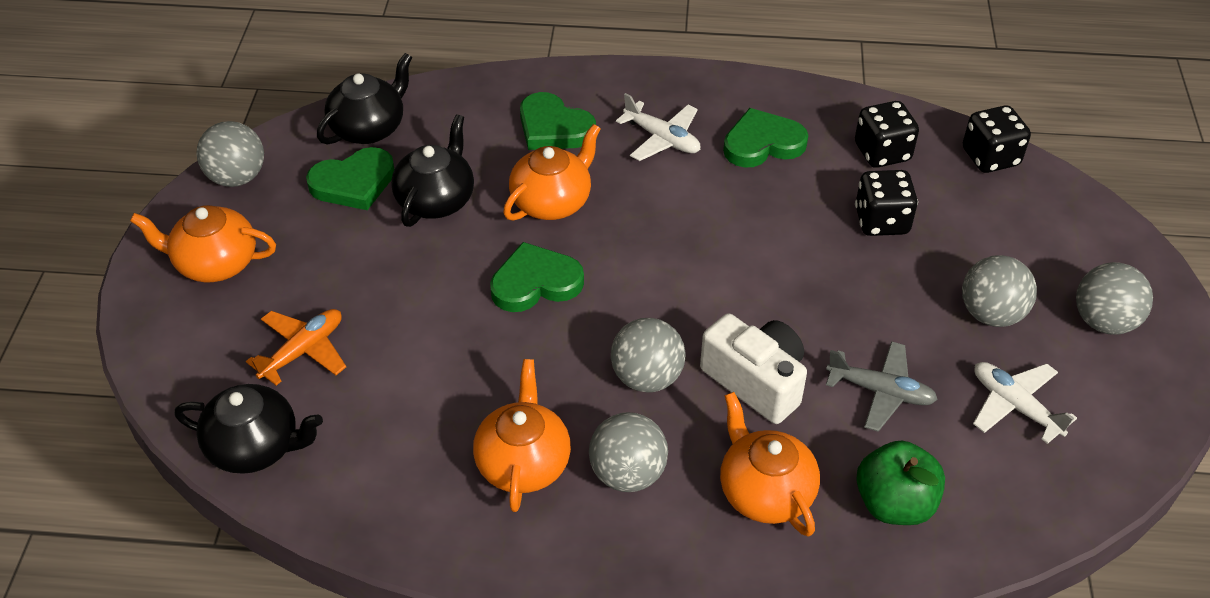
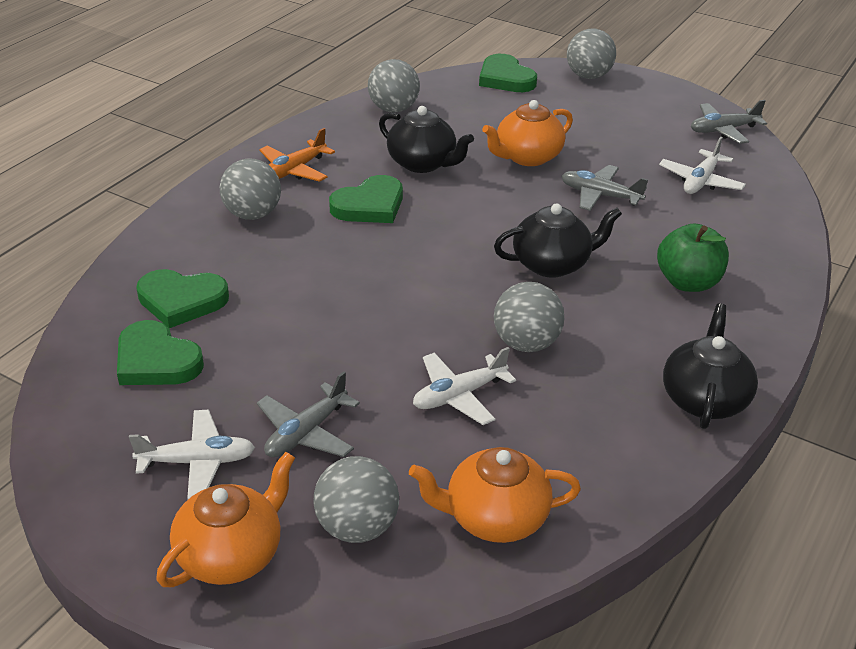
black dice: [855,101,919,168] [855,170,918,236] [963,106,1031,173] = 3 -> none = 0
grey plane: [826,341,938,432] = 1 -> [257,371,360,457] [562,165,648,211] [691,100,767,144] = 3
orange teapot: [130,205,276,282] [473,359,571,512] [503,124,601,221] [720,392,820,537] = 4 -> [156,452,295,587] [409,447,581,543] [482,100,573,166] = 3
white camera: [700,313,807,424] = 1 -> none = 0
white plane: [616,93,701,161] [973,362,1077,444] = 2 -> [129,410,255,500] [413,347,516,425] [659,137,746,194] = 3

